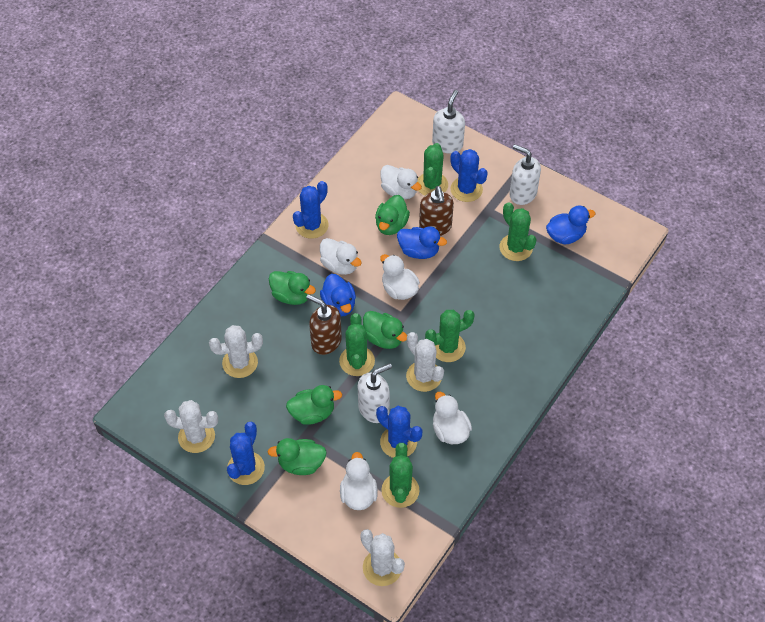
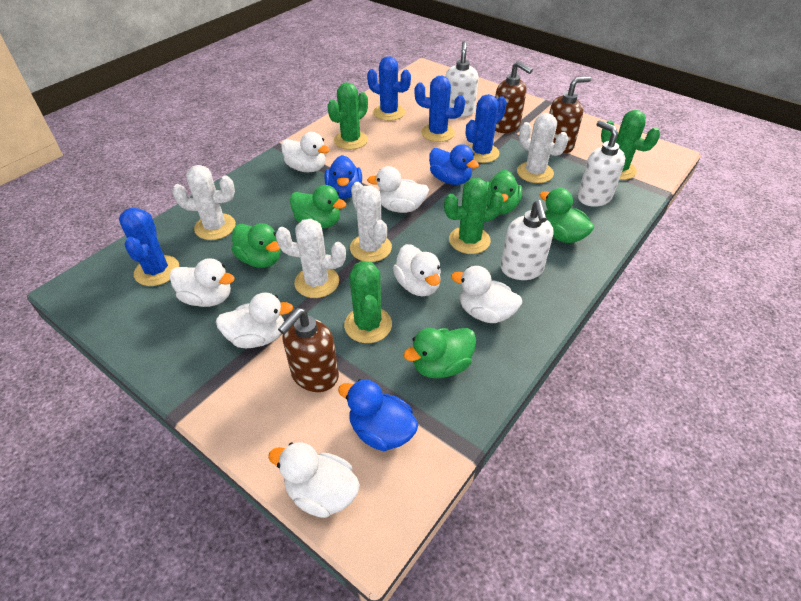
brown soap dispenser: [306,294,342,355] [419,186,454,236] = 2 -> [278,308,339,392] [495,61,533,133] [549,76,591,153] = 3
green cactus: [339,313,375,376] [381,443,420,508] [417,143,448,196] [425,310,475,362] [499,202,537,261] = 5 -> [327,82,368,150] [344,261,392,343] [444,178,504,254] [601,110,660,180] = 4
white duck: [320,238,362,275] [340,452,378,510] [380,165,422,199] [380,254,420,300] [433,392,472,444] = 5 -> [169,258,235,307] [216,293,293,348] [268,442,360,518] [281,132,330,172] [367,166,429,213] [393,244,441,296] [451,266,522,323] = 7

